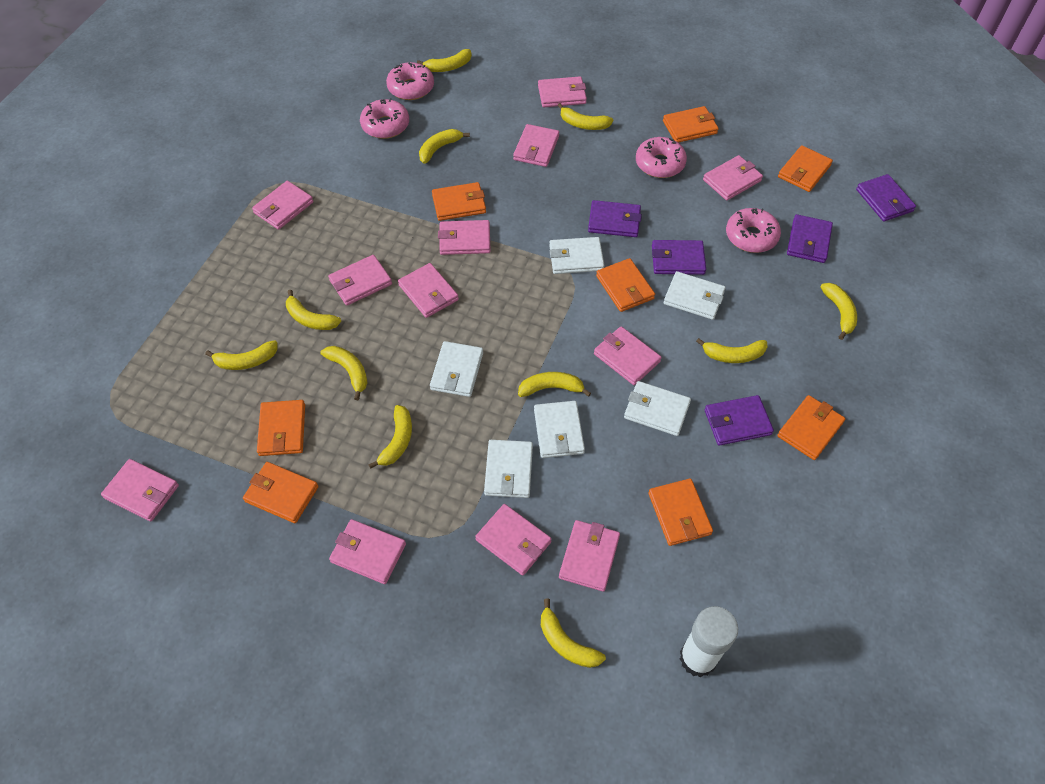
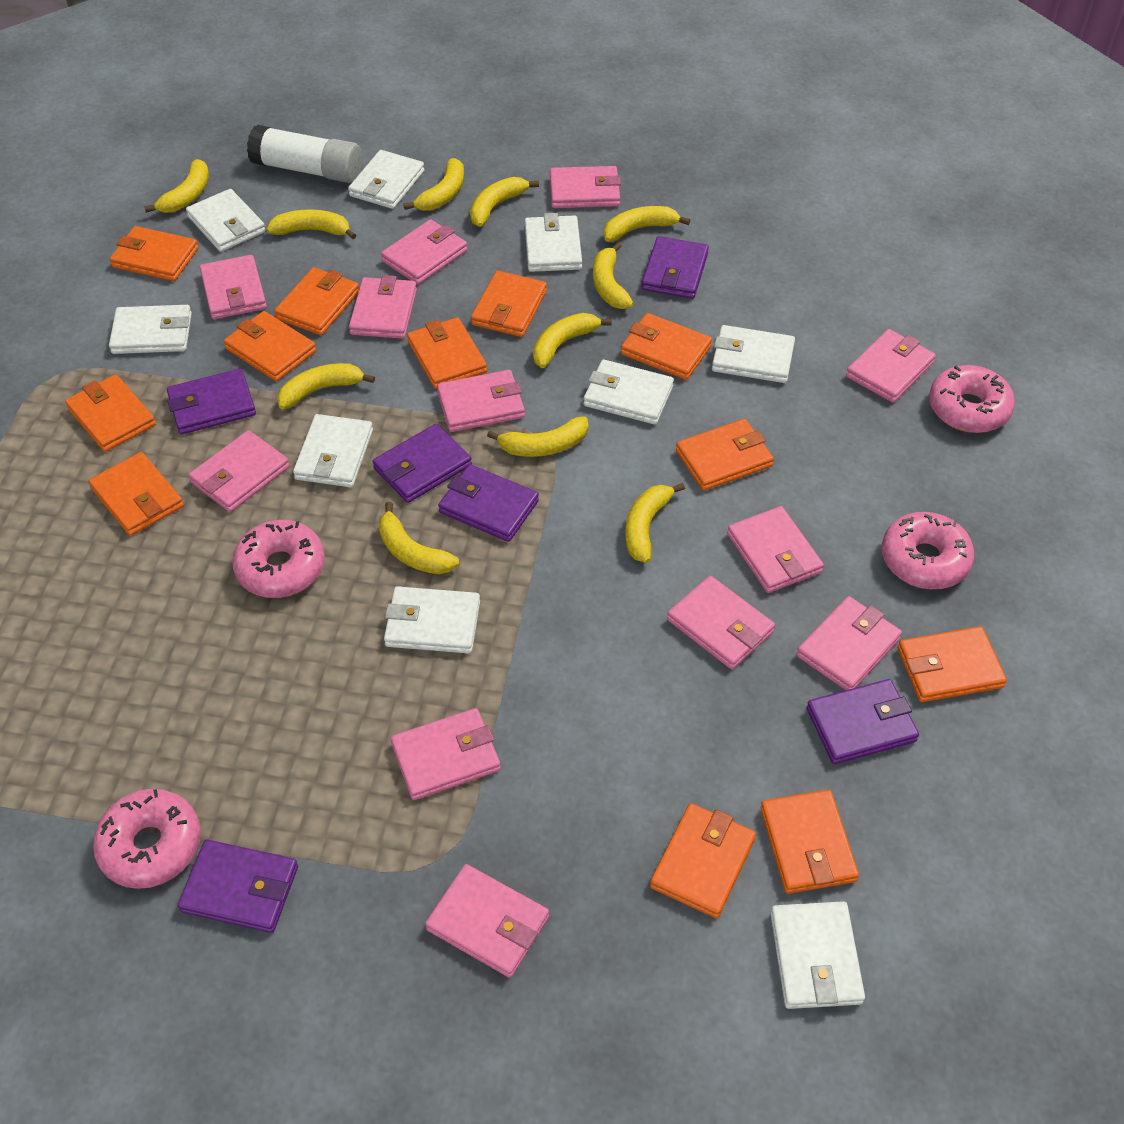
orange wallet: [243,462,319,523] [257,400,305,456] [432,182,486,221] [596,258,655,312] [648,479,713,546] [663,106,719,143] [777,395,845,460] [778,145,833,192] = 8 -> [65,374,156,452] [89,452,184,536] [110,226,199,281] [224,311,316,381] [274,267,359,335] [407,317,487,389] [471,271,547,337] [621,313,712,380] [650,803,756,918] [676,419,774,491] [761,790,859,894] [898,626,1007,702] = 12
purple wallet: [588,200,642,237] [652,240,706,275] [705,395,774,446] [787,214,833,263] [856,174,916,221] = 5 -> [167,369,256,434] [178,840,298,933] [372,424,472,503] [438,464,539,542] [641,236,709,299] [806,679,919,764] = 6
white wallet: [430,341,483,397] [484,440,533,498] [534,401,585,458] [549,237,604,274] [624,381,691,436] [664,271,726,320] = 6 -> [109,305,192,354] [186,189,266,252] [293,414,373,487] [348,150,425,209] [384,586,480,654] [525,213,582,272] [584,360,674,424] [712,325,795,383] [770,901,865,1009] = 9

